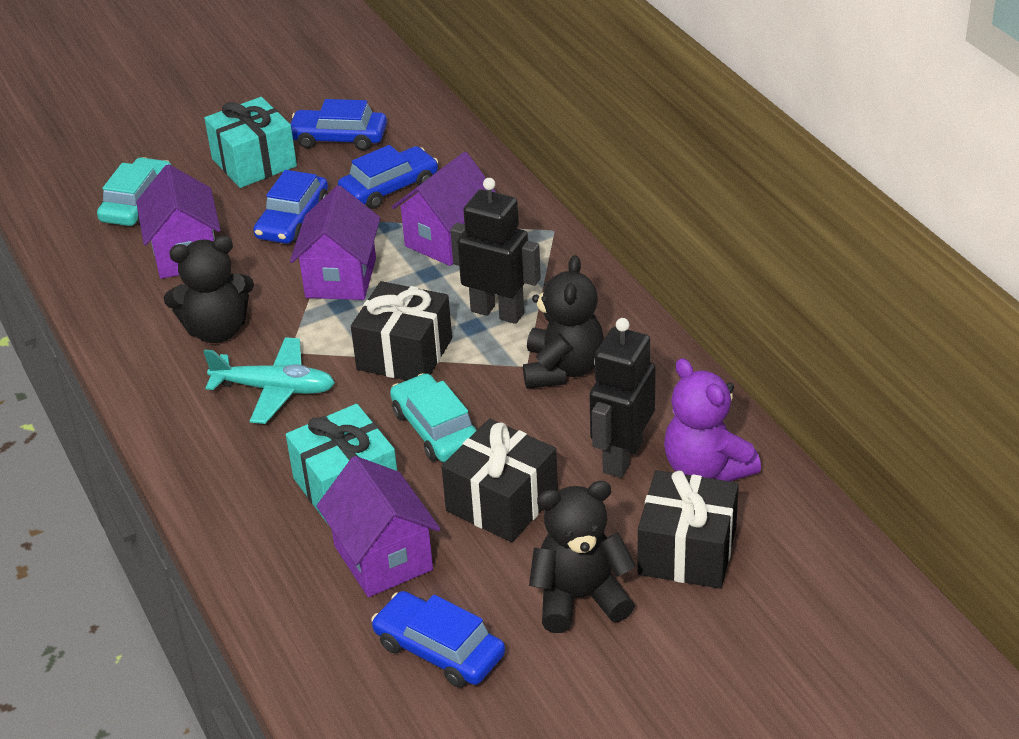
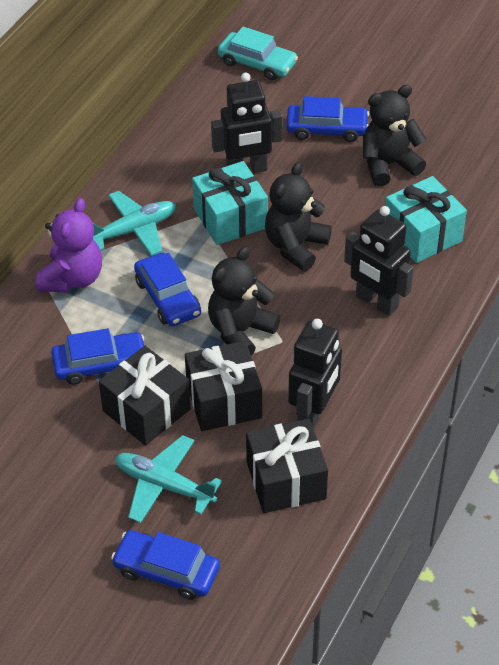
black robot: [450,178,541,324] [589,318,656,478] = 2 -> [211,73,283,173] [288,319,342,429] [344,206,414,316] = 3
purple house: [136,164,221,279] [290,186,380,300] [317,456,440,597] [392,152,497,266] = 4 -> none = 0
turquoise car: [97,157,171,226] [390,373,478,462] = 2 -> [218,27,298,80] = 1
turquoise plane: [203,337,335,424] = 1 -> [93,191,176,256] [115,435,222,523] = 2

